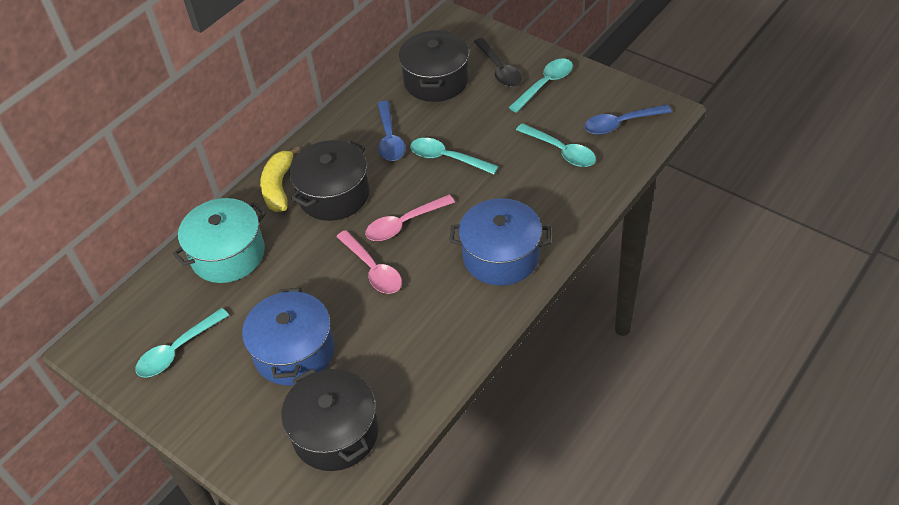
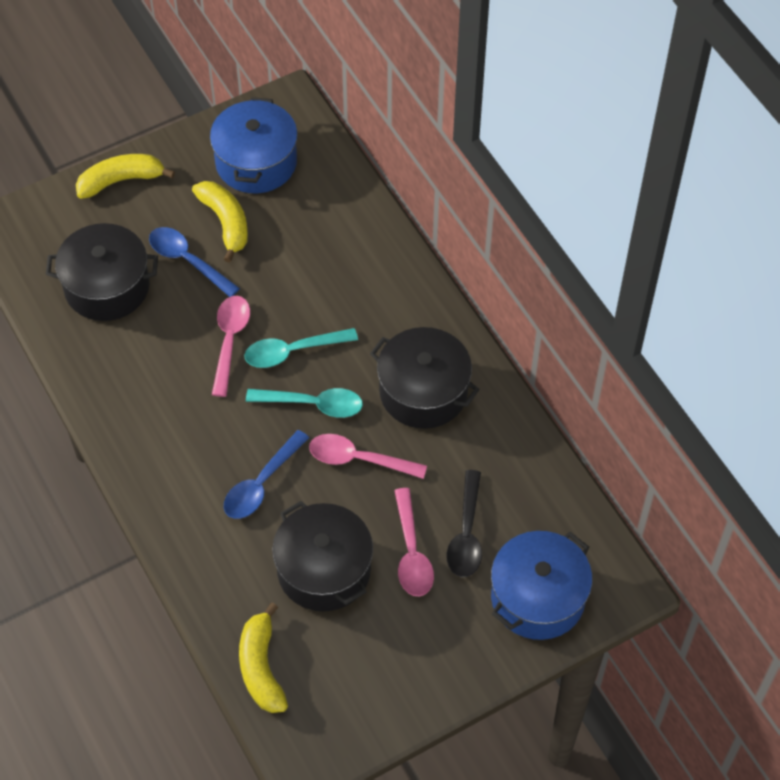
pink spoon: [336,230,402,294] [365,195,455,241] = 2 -> [212,296,250,397] [309,434,427,479] [394,488,434,596] = 3
turquoise pot: [173,198,266,283] = 1 -> none = 0
turquoise spoon: [135,308,229,378] [410,138,499,174] [509,59,573,113] [516,123,596,167] = 4 -> [245,328,358,368] [246,388,363,418] = 2
yellow banana: [260,146,300,212] = 1 -> [76,154,175,199] [192,181,248,263] [239,602,288,713] = 3

